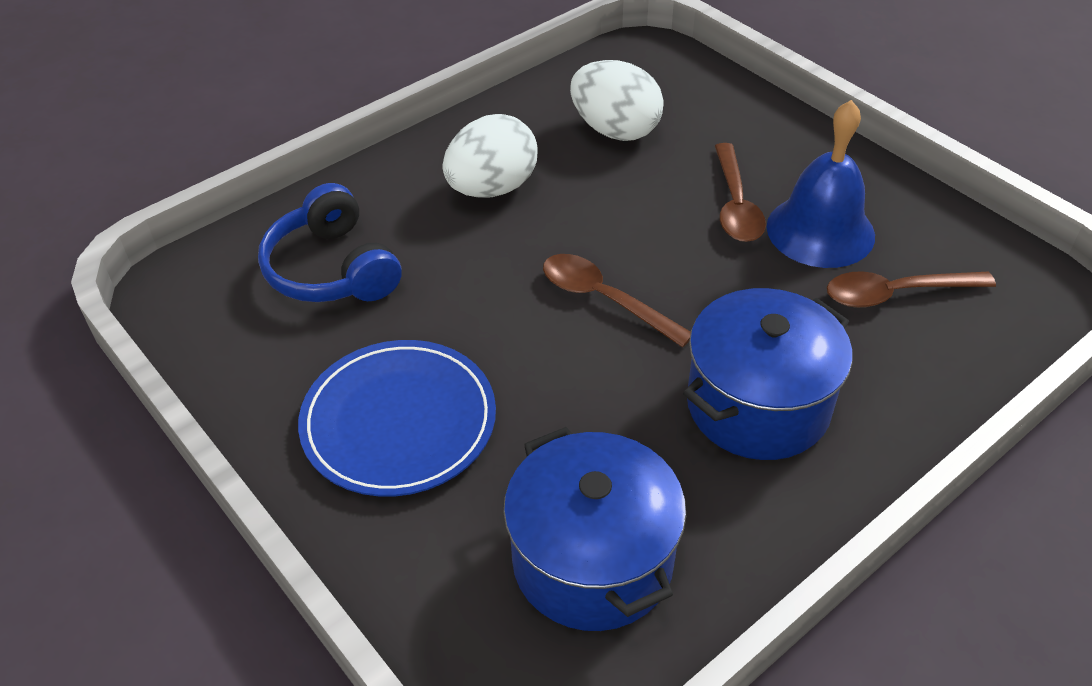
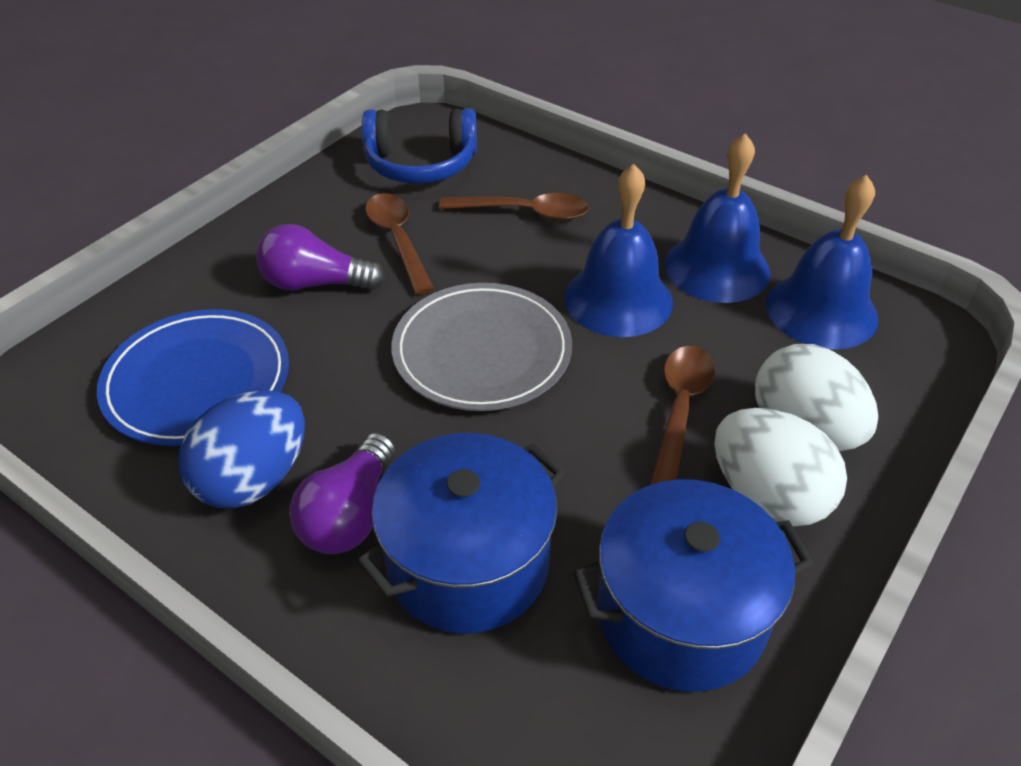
blue bell: [766,100,875,268] = 1 -> [564,164,673,337] [665,133,770,303] [766,175,879,349] = 3
blue egg: none = 0 -> [178,390,305,508] = 1
grey plate: none = 0 -> [391,283,572,411] = 1
purple light bulb: none = 0 -> [256,224,385,290] [289,433,395,554] = 2

